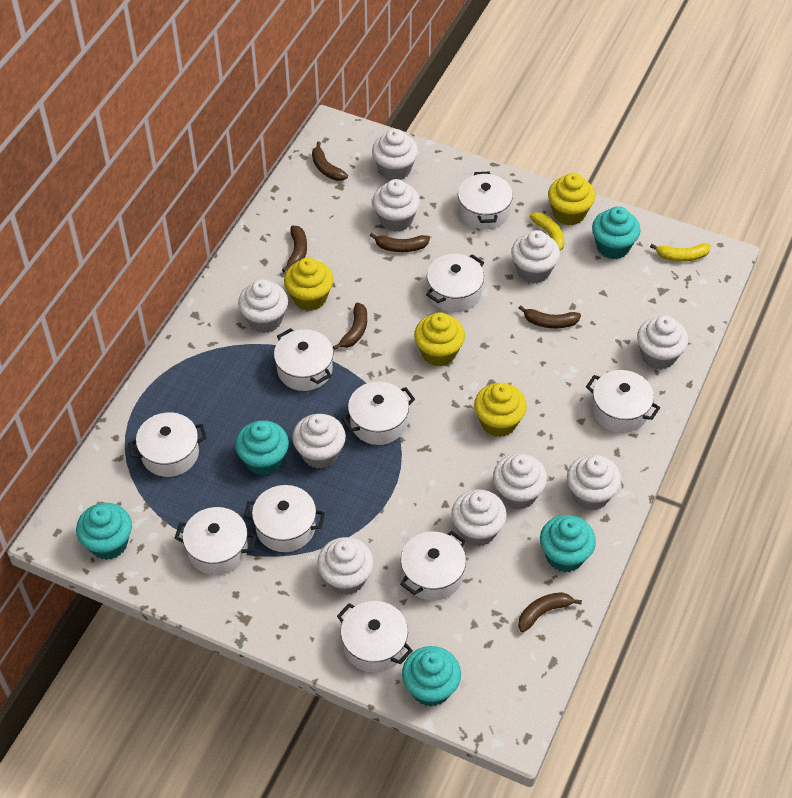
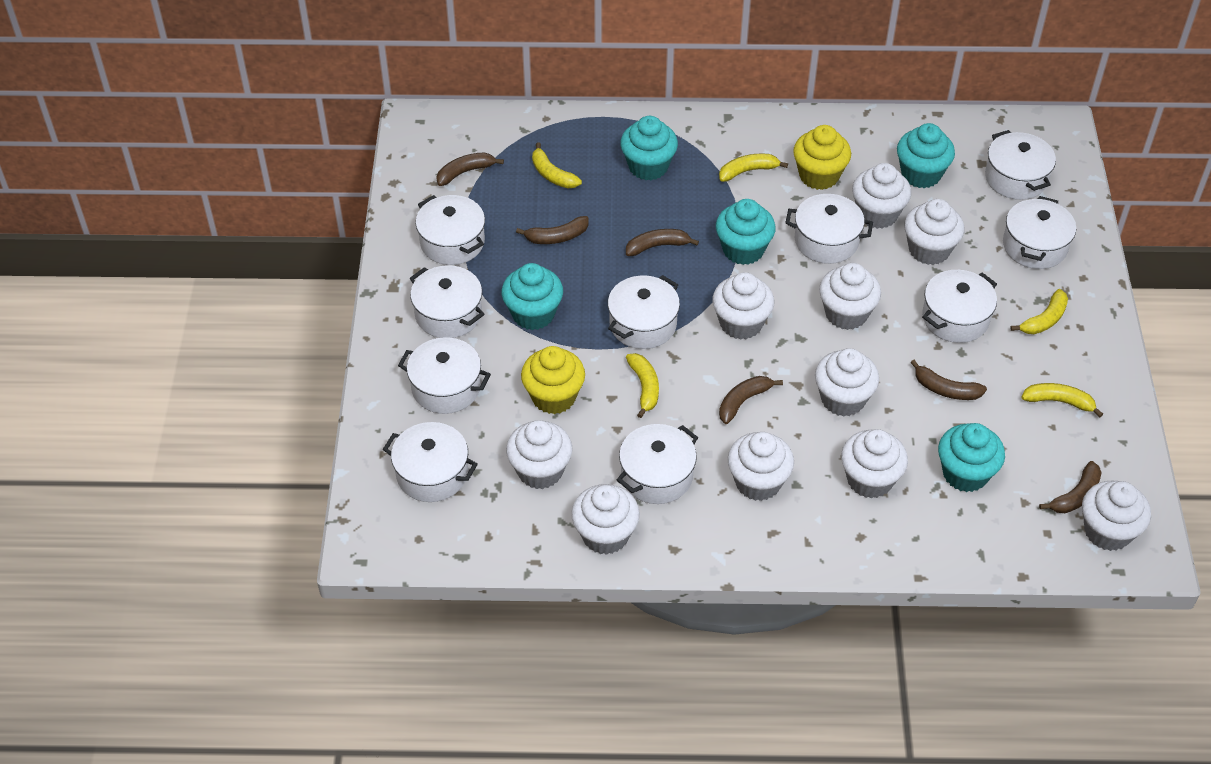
yellow banana: [530,212,565,250] [650,243,711,262] = 2 -> [532,142,582,188] [626,353,659,418] [719,154,788,182] [1010,289,1068,334] [1021,383,1103,417] = 5
yellow cupcake: [284,257,334,311] [414,312,465,366] [474,383,527,437] [548,173,595,225] = 4 -> [521,346,585,414] [793,125,851,190] = 2

